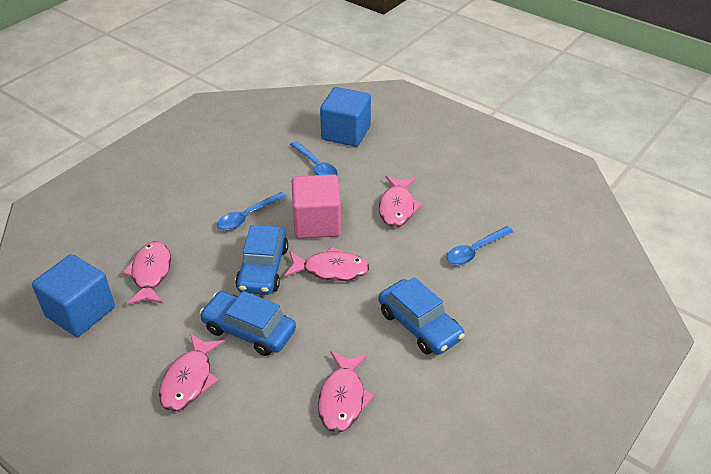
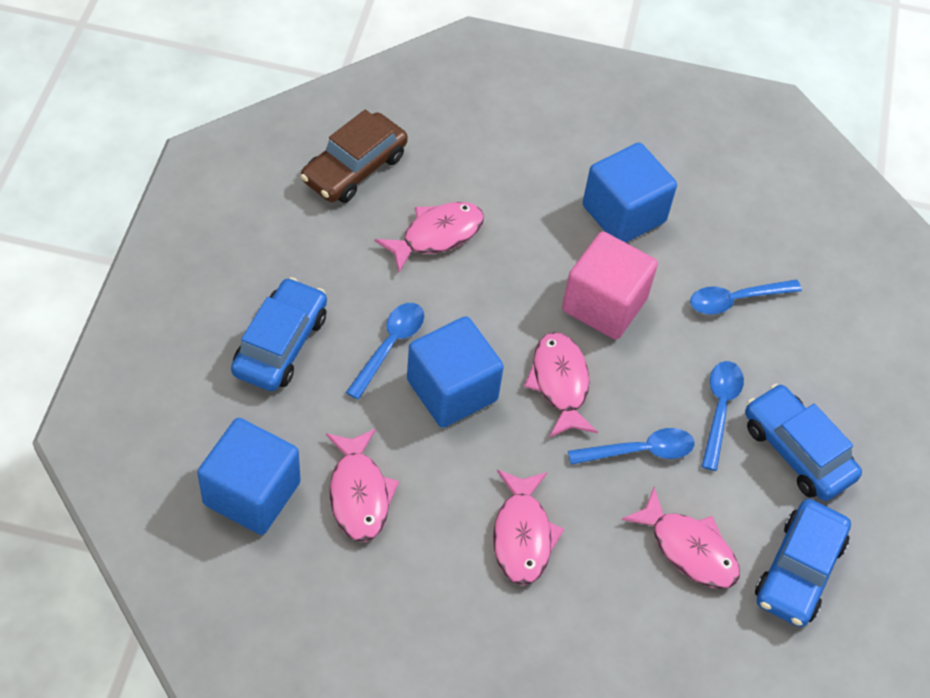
blue cube: [32,254,115,337] [320,87,371,147] = 2 -> [197,418,300,535] [407,316,504,428] [583,143,677,243] = 3
blue spoon: [217,192,287,231] [290,141,338,175] [447,226,513,265] = 3 -> [346,303,424,400] [568,428,695,465] [690,280,802,315] [701,361,744,471] = 4
brown car: none = 0 -> [301,110,408,203] = 1

